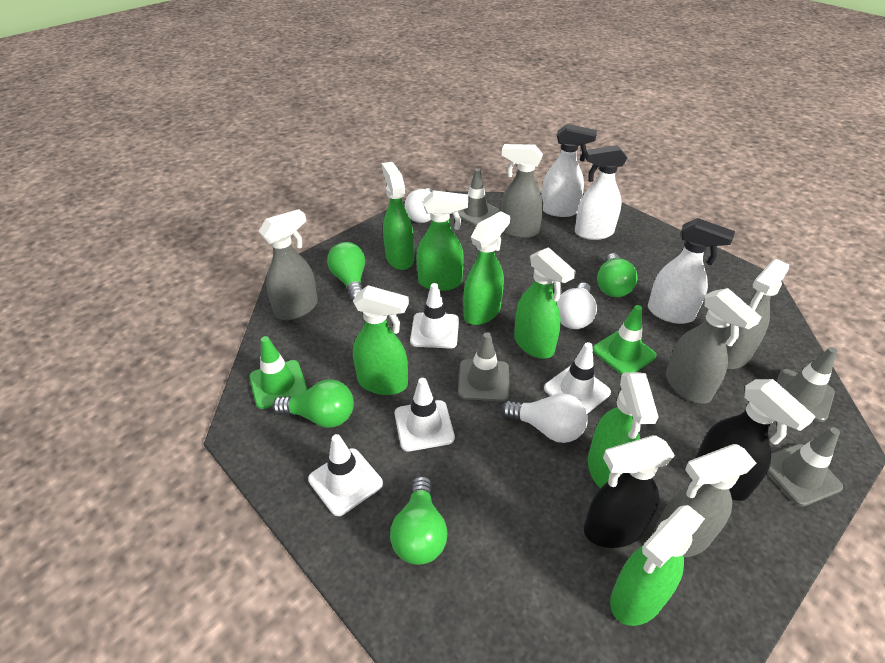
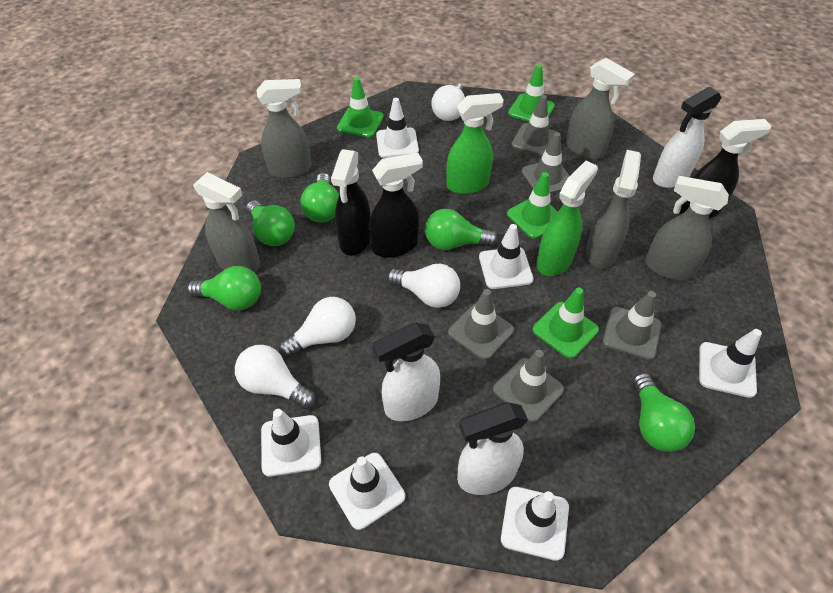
black spray bottle: [584,435,675,548] [695,379,816,501] = 2 -> [331,149,371,256] [369,153,423,258] [680,119,772,218] = 3
green light bulb: [272,380,354,428] [327,242,365,301] [390,476,448,565] [597,253,638,297] = 4 -> [187,266,261,310] [246,200,295,246] [301,173,339,222] [425,209,498,250] [633,373,695,452] = 5
green spray bottle: [353,285,409,395] [382,162,414,270] [416,190,468,291] [463,211,510,325] [514,247,576,359] [588,372,659,488] [610,505,705,626] = 7 -> [447,93,504,194] [537,161,598,276] = 2
green traffic cone: [249,336,307,409] [593,305,657,375] = 2 -> [337,77,384,138] [507,172,558,239] [508,64,555,122] [532,287,599,359] = 4
grey traffic cone: [452,168,500,226] [458,332,509,401] [768,427,843,506] [776,347,837,422] = 4 -> [448,289,514,360] [493,350,564,422] [512,95,557,156] [521,132,570,194] [603,291,661,360] = 5
white light bulb: [405,188,433,223] [501,393,588,443] [556,283,597,329] = 3 -> [235,345,316,409] [279,297,356,358] [387,264,460,308] [431,83,465,121] = 4
white traffic cone: [308,434,383,516] [395,378,455,452] [410,283,459,349] [544,342,611,414] = 4 -> [261,409,321,477] [329,453,405,530] [376,98,419,158] [479,224,534,289] [501,487,569,561] [699,329,762,398] = 6

